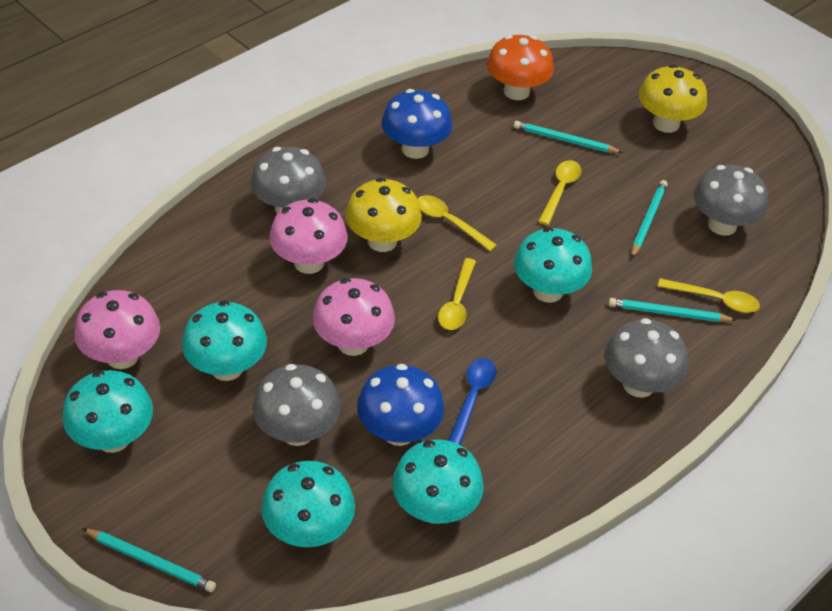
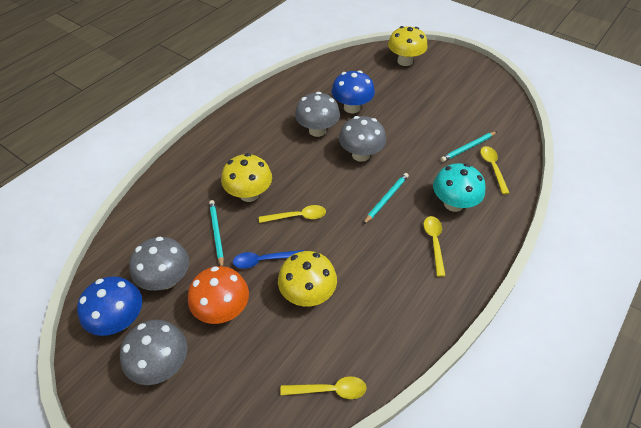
pink mushroom: [74,290,160,369] [269,198,348,274] [312,278,395,356] = 3 -> none = 0
turquoise mushroom: [62,370,153,453] [182,301,267,381] [261,461,355,547] [392,439,484,524] [514,227,592,303] = 5 -> [433,163,486,212] = 1
turquoise pencil: [82,528,216,592] [514,121,623,153] [608,298,736,322] [631,180,668,258] = 4 -> [209,200,224,266] [363,173,409,224] [441,132,496,162] = 3
yellow mushroom: [345,178,422,252] [639,64,707,133] = 2 -> [221,153,272,202] [278,251,337,306] [388,26,427,66] = 3

